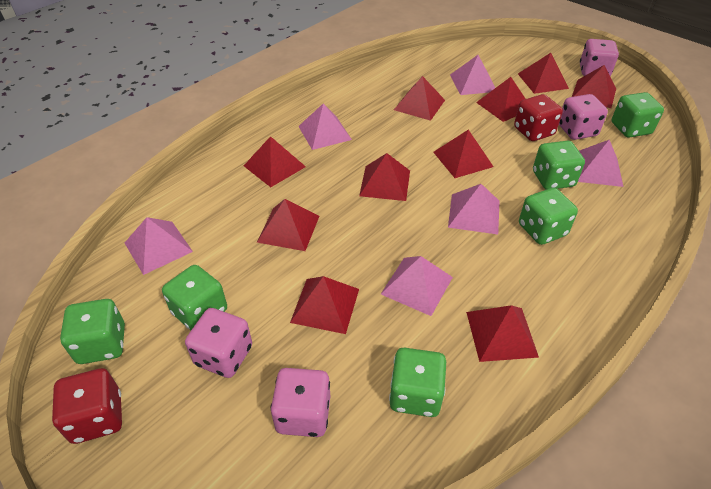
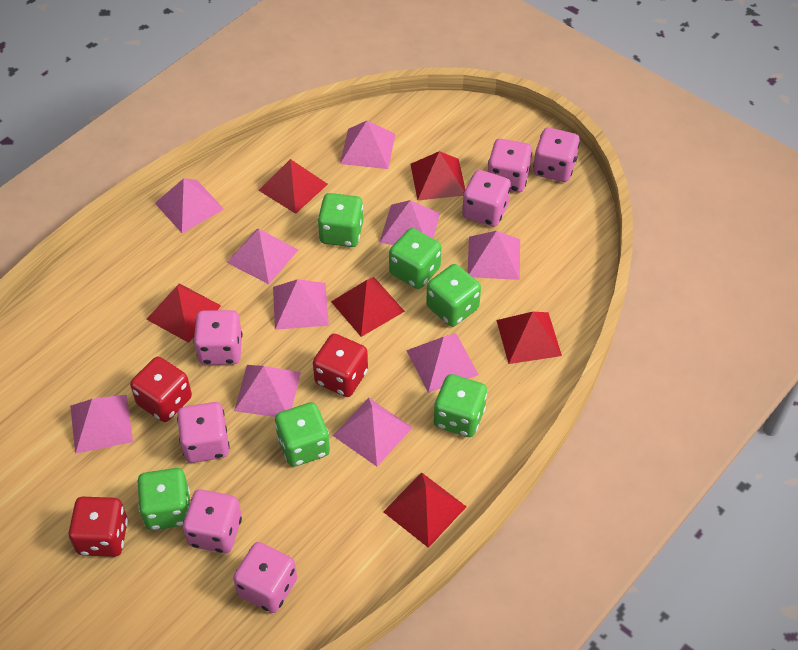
pink dice: [185,308,252,378] [271,368,330,437] [559,94,608,140] [580,39,619,76] = 4 -> [177,402,230,463] [183,489,242,553] [194,310,242,365] [233,542,297,613] [462,170,511,227] [488,139,532,193] [533,128,580,182] = 7
pink pyramid: [125,217,193,275] [298,103,352,150] [381,256,453,316] [448,184,500,234] [450,55,495,95] [578,140,624,187] = 6 -> [70,395,133,454] [155,178,224,233] [227,229,298,284] [234,365,301,417] [273,279,329,330] [333,398,413,467] [340,120,395,169] [379,200,440,245] [406,333,479,393] [467,231,520,280] = 10
red dice: [52,368,122,444] [514,94,563,141] = 2 -> [68,497,128,557] [130,357,192,422] [313,334,368,397] = 3
red pyramid: [244,136,306,187] [257,199,319,251] [290,276,359,334] [359,153,410,201] [394,76,445,121] [433,129,494,178] [466,305,539,362] [476,77,526,122] [518,53,569,94] [572,65,616,108] = 10 -> [146,283,221,343] [258,159,328,214] [331,277,405,337] [383,472,466,548] [411,151,465,200] [496,312,562,364] = 6

